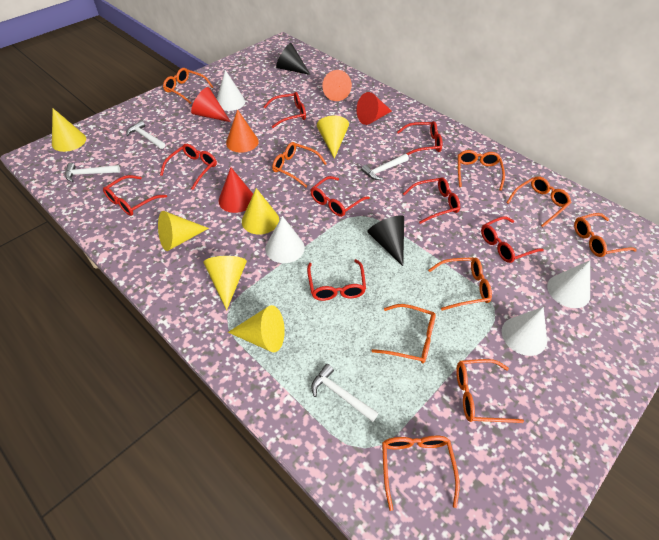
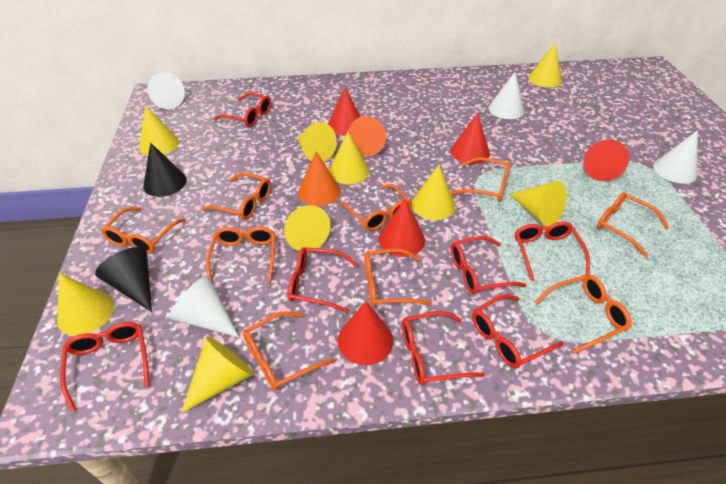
red cone: [191,87,231,122] [218,167,253,213] [357,92,392,125] = 3 -> [328,87,361,136] [338,301,393,365] [378,199,425,257] [451,113,490,164] [583,140,629,181] = 5
red glasses: [103,175,167,216] [160,144,217,190] [264,92,306,128] [307,259,366,301] [310,176,370,217] [397,121,442,155] [403,177,460,224] [481,216,544,263] = 8 -> [60,322,150,412] [214,93,271,127] [288,247,359,313] [402,311,485,385] [451,236,527,294] [472,294,563,368] [515,221,590,281] = 7
white hammer: [65,163,120,182] [126,120,165,149] [311,364,379,422] [361,154,409,180] = 4 -> none = 0
yellow cone: [52,108,86,152] [158,211,209,251] [203,256,247,310] [228,305,285,352] [242,188,279,235] [317,116,349,159] = 6 -> [57,273,114,336] [139,105,179,156] [181,336,254,413] [284,205,330,251] [297,122,337,162] [329,132,369,184] [412,165,455,220] [510,181,567,226] [529,43,562,88] = 9

